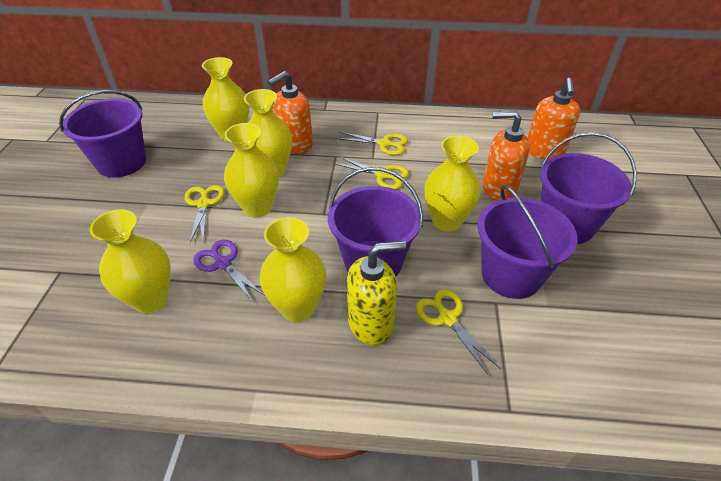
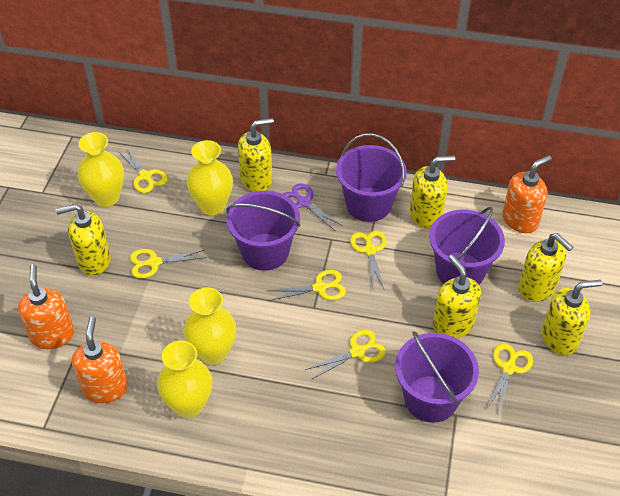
yellow scissors: [185,185,225,242] [334,157,409,189] [336,132,408,155] [415,289,500,375] = 4 -> [117,146,168,193] [130,249,207,279] [268,270,346,301] [306,329,386,380] [350,231,386,289] [486,343,533,416] = 6
yellow soap dispenser: [347,241,406,345] = 1 -> [56,204,111,276] [238,118,274,192] [410,155,455,229] [433,255,481,338] [519,233,573,302] [542,280,602,355] = 6
yellow vase: [90,209,171,313] [202,57,249,142] [224,123,279,217] [244,89,292,177] [260,217,326,322] [425,135,481,232] = 6 -> [78,132,124,207] [158,340,212,418] [184,287,237,365] [187,140,233,215] = 4

